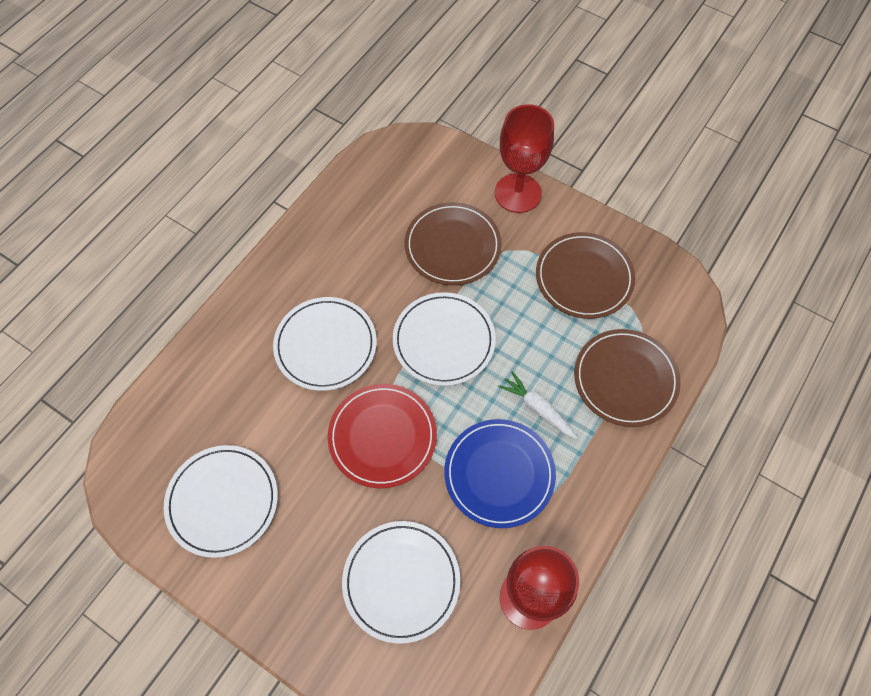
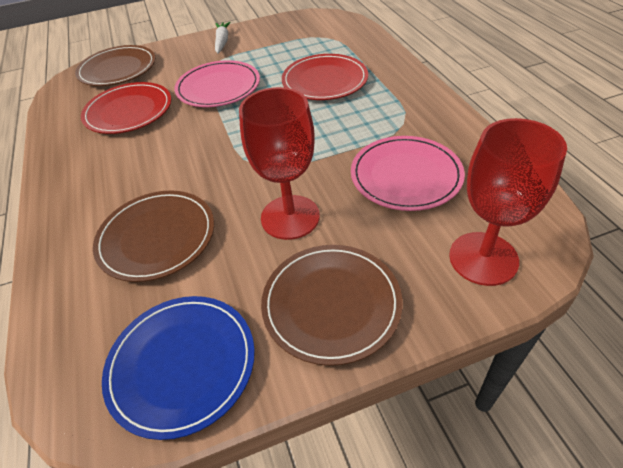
pink plate: none = 0 -> [174,60,260,107] [351,136,465,211] = 2
red plate: [328,384,437,488] = 1 -> [81,82,171,134] [282,54,368,100] = 2
white plate: [164,445,278,558] [273,297,377,391] [342,521,460,644] [393,292,496,386] = 4 -> none = 0

